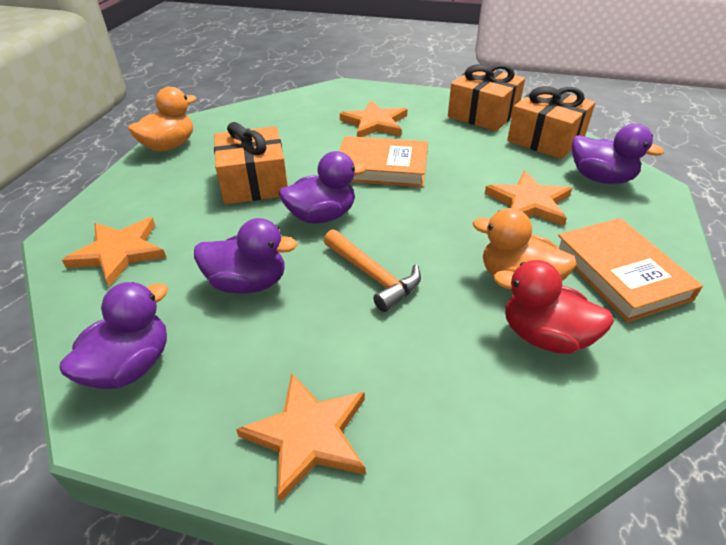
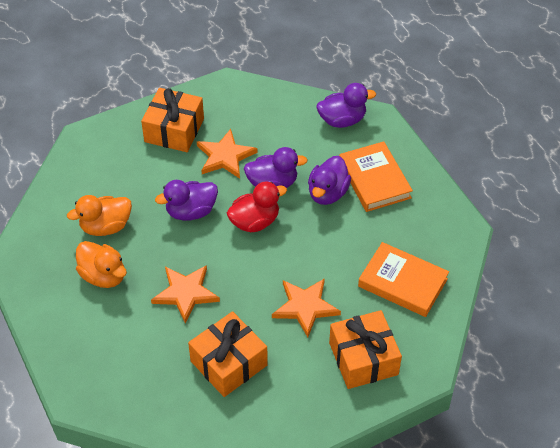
orange hammer: [324,229,421,312] = 1 -> none = 0
orange star: [62,217,166,287] [236,373,366,503] [340,100,407,137] [485,171,572,226] = 4 -> [151,265,220,323] [197,129,257,179] [272,278,341,337] = 3

